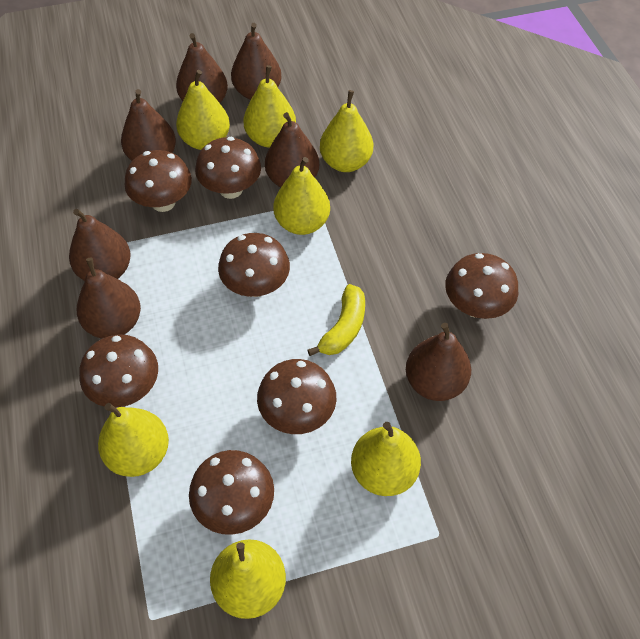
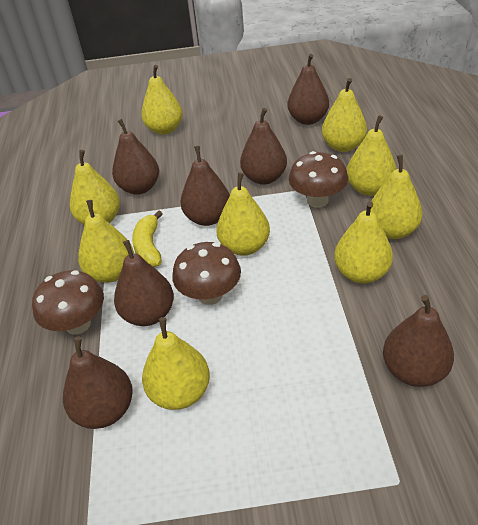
brown mushroom: [79,334,158,408] [125,150,192,212] [189,450,274,535] [195,137,261,199] [218,233,290,297] [257,359,337,434] [445,253,518,319] = 7 -> [32,270,104,335] [172,242,241,305] [289,151,348,208] = 3
yellow pear: [98,403,169,477] [176,70,230,150] [210,539,286,619] [243,65,296,148] [273,157,330,235] [320,90,373,172] [351,422,421,496] = 7 -> [70,150,120,225] [78,200,134,283] [141,65,183,135] [142,317,210,410] [216,172,270,256] [322,78,367,152] [334,201,393,284] [347,115,396,196] [370,155,422,239] = 9

